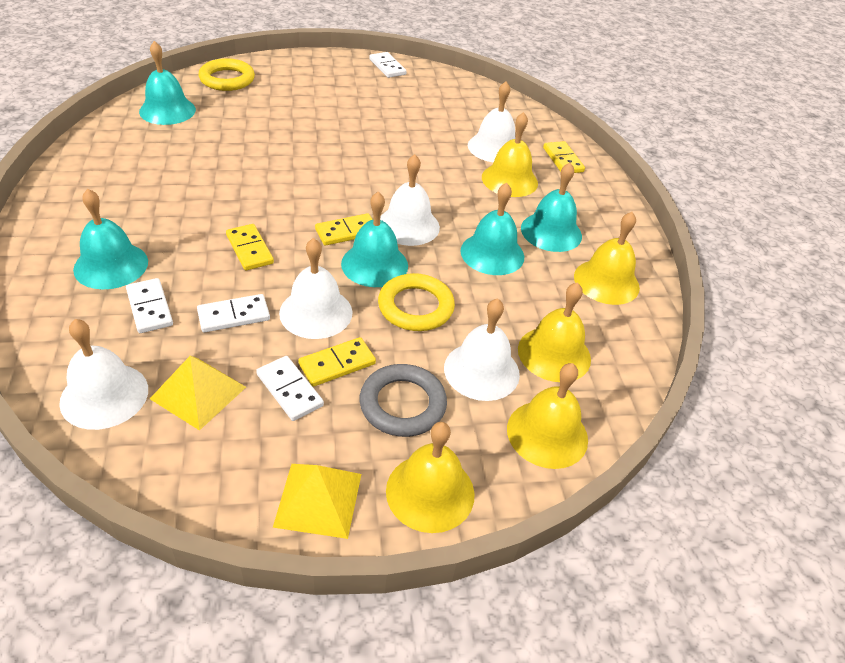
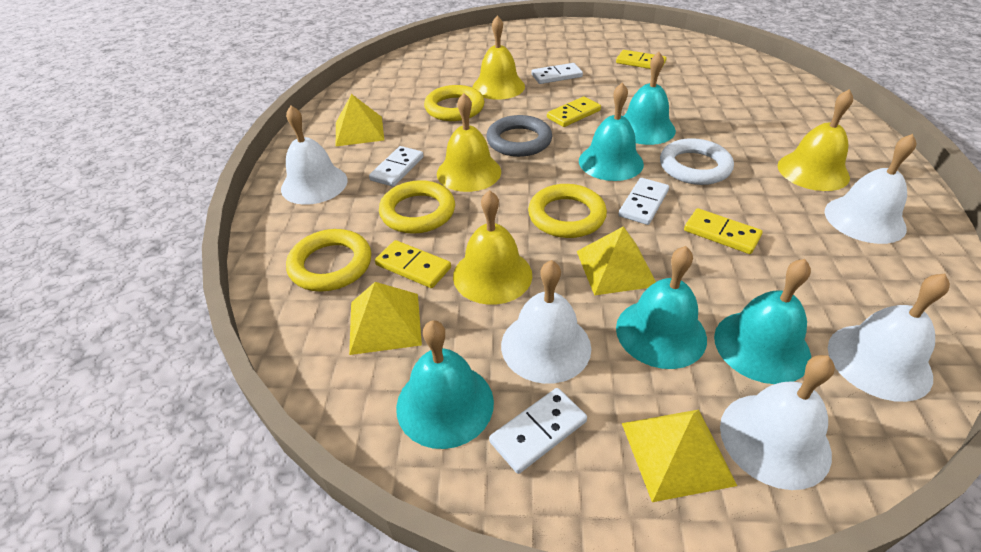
white ring: none = 0 -> [660,138,734,185] = 1
yellow bell: [386,422,474,533] [482,112,538,197] [507,363,588,469] [518,282,591,382] [574,212,640,305] = 5 -> [437,93,501,192] [453,190,532,305] [472,15,525,100] [778,89,853,191] = 4
yellow pyramid: [150,356,246,431] [273,464,361,539] = 2 -> [336,94,384,146] [349,282,422,355] [577,226,656,295] [622,410,737,502] = 4
yellow ring: [199,58,255,91] [378,273,455,331] = 2 -> [286,229,371,292] [379,180,455,234] [424,85,484,121] [528,184,607,238] = 4

